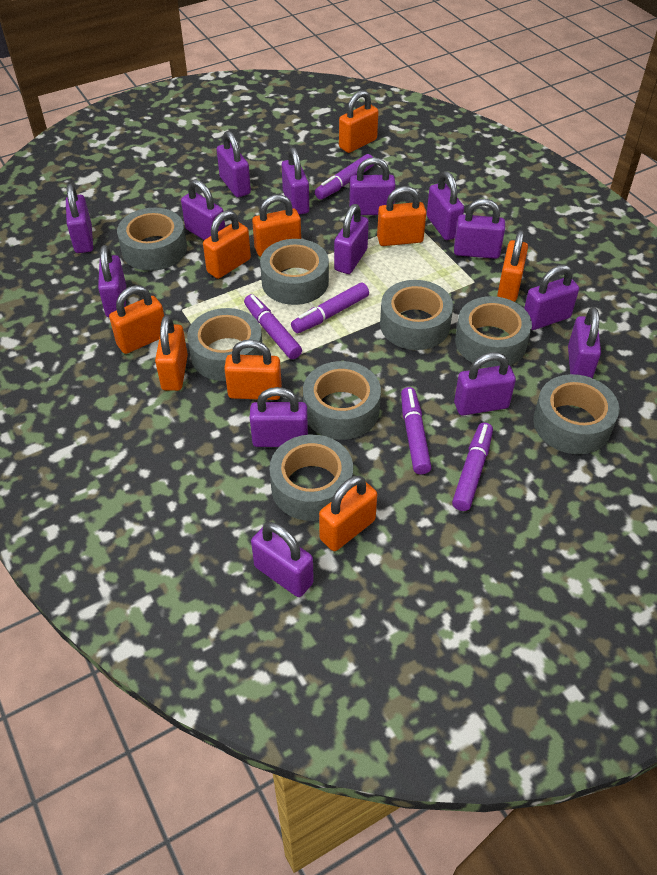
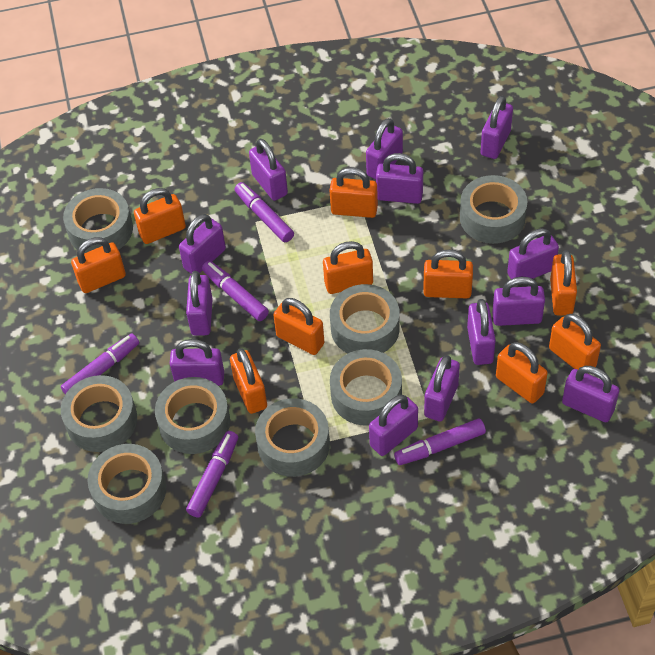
orange padlock: [109,285,164,354] [155,315,188,391] [203,210,251,279] [224,339,282,400] [252,195,301,257] [319,476,377,551] [339,90,379,153] [377,186,426,246] [497,230,528,302] = 9 -> [71,237,126,293] [134,188,186,244] [230,348,267,414] [273,298,324,355] [323,241,373,294] [330,167,378,218] [423,250,473,299] [496,342,548,403] [549,314,601,374] [550,250,577,315] = 10
purple padlock: [66,184,93,253] [98,245,126,318] [181,179,225,240] [217,131,251,197] [250,387,308,447] [251,522,314,597] [282,147,309,215] [334,204,369,274] [349,157,396,215] [427,171,464,240] [454,199,505,259] [454,352,516,415] [524,265,579,330] [568,307,601,378] = 14 -> [170,339,224,386] [179,214,226,274] [186,271,213,336] [249,139,288,201] [366,118,403,179] [369,395,418,456] [376,153,423,204] [424,355,460,422] [467,299,496,365] [480,96,513,159] [492,277,545,326] [507,228,559,279] [562,366,619,422] = 13

